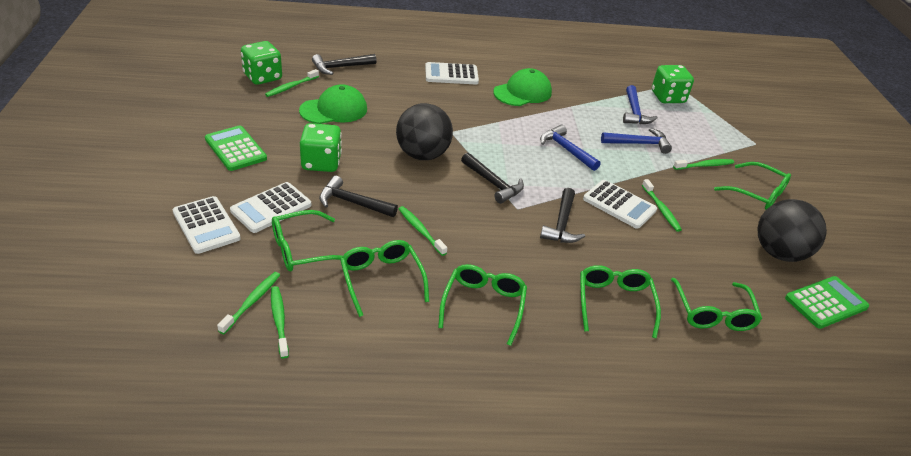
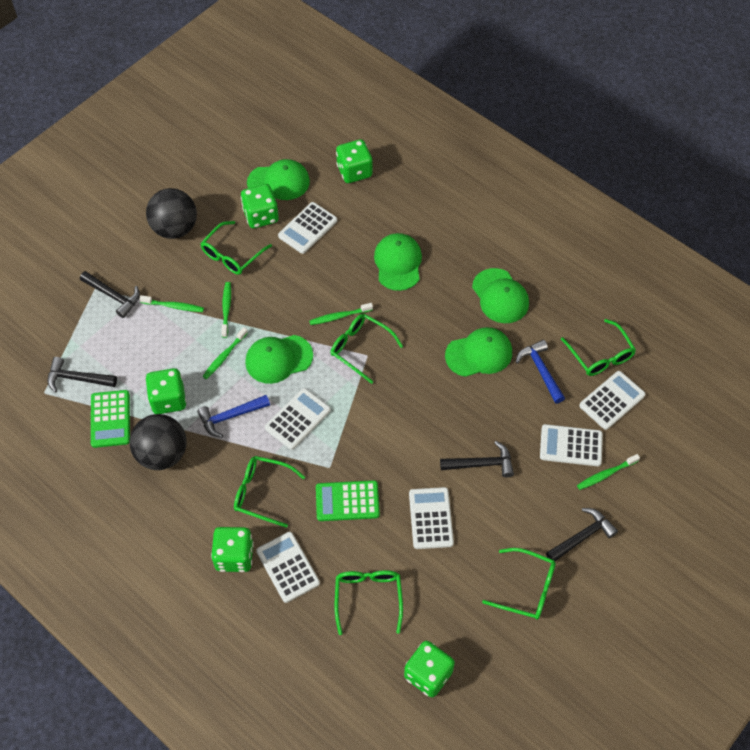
blue hammer: [540,125,601,171] [601,128,672,154] [623,85,658,124] = 3 -> [197,395,270,438] [516,340,565,403] = 2
green cap: [299,84,367,124] [493,68,552,106] = 2 -> [245,335,313,384] [247,159,310,200] [374,233,422,291] [445,327,512,377] [472,268,529,323] = 5
green dice: [241,41,282,85] [300,123,342,172] [652,65,694,103] = 3 -> [145,368,186,414] [211,527,254,572] [241,184,279,228] [336,139,373,183] [404,641,455,697] = 5
green toothbrush: [217,272,280,334] [265,69,319,97] [271,286,289,359] [399,206,447,256] [642,179,682,232] [673,159,734,170] = 6 -> [139,295,204,312] [203,327,248,379] [221,282,231,338] [309,303,373,325] [577,454,640,490] = 5
white calculator: [173,196,241,254] [230,182,312,233] [425,62,479,84] [583,180,657,229] = 4 -> [256,532,320,603] [265,388,331,450] [278,202,337,254] [409,487,454,549] [540,424,603,466] [579,371,645,430] = 6

